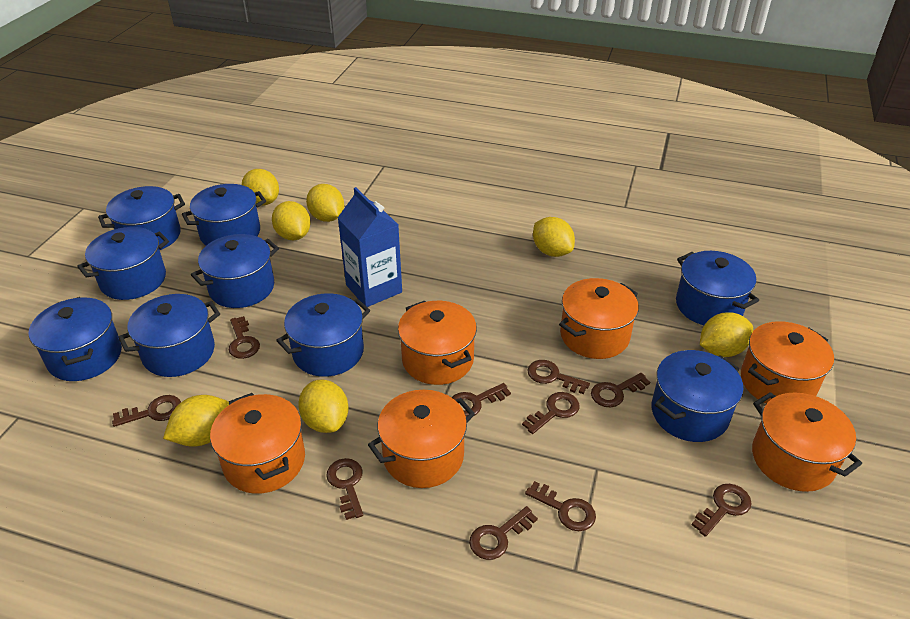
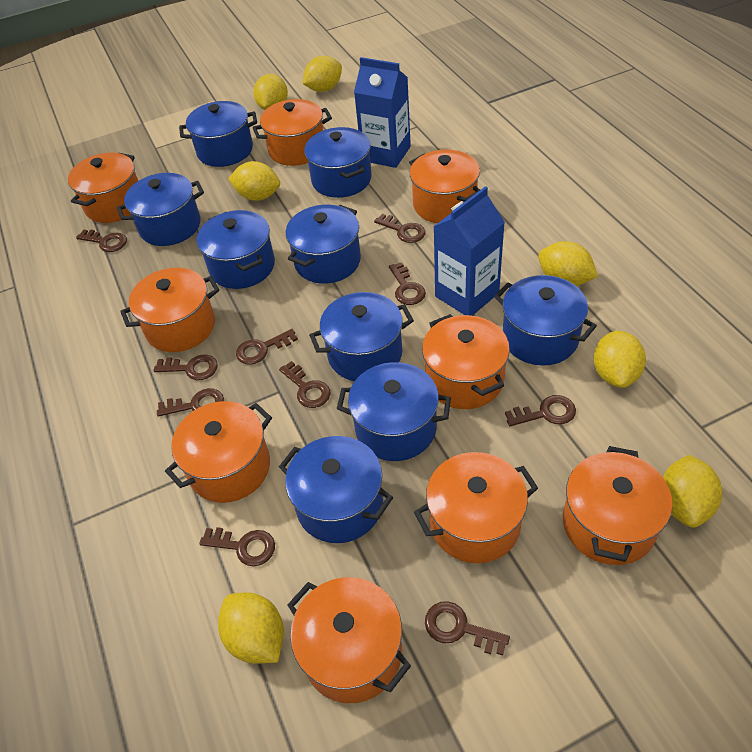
blue carton: [338,187,402,307] = 1 -> [354,57,411,168] [433,186,505,316] = 2
orange pot: [210,393,305,494] [368,390,475,488] [398,301,477,385] [559,278,639,359] [741,321,834,404] [752,392,862,492] = 6 -> [68,153,138,223] [120,268,219,352] [165,401,272,503] [252,99,332,166] [287,577,411,703] [409,150,480,223] [414,452,538,563] [422,314,510,409] [563,446,672,565] = 9

